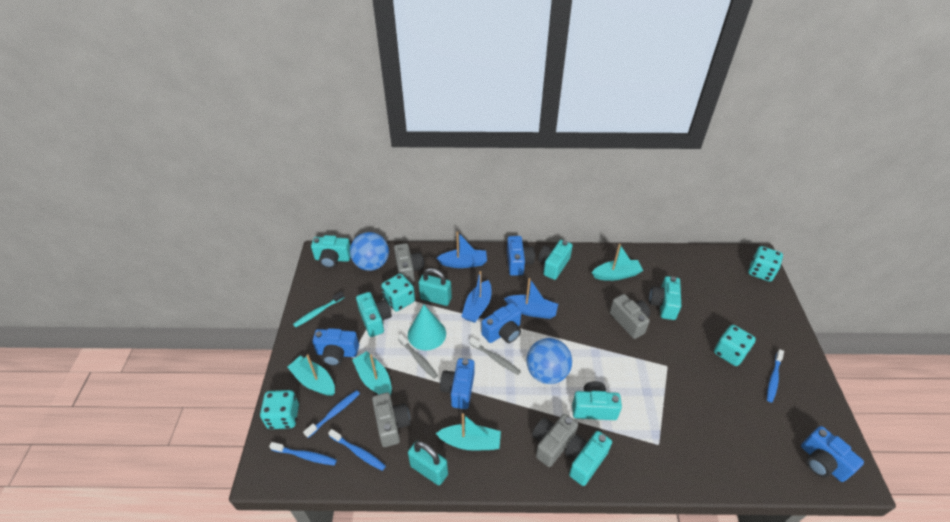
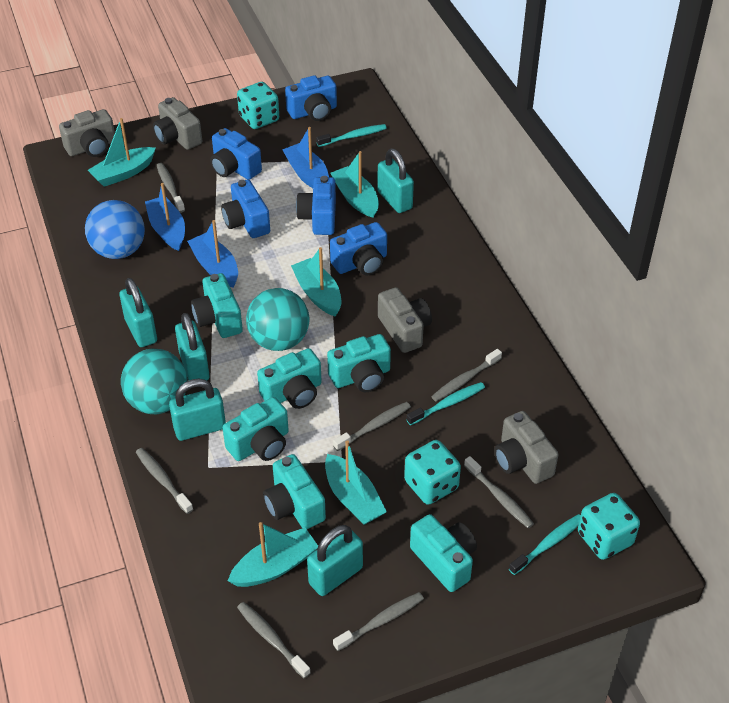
blue ball: [350,232,389,271] [526,338,572,384] = 2 -> [85,200,145,259] = 1
blue toothbrush: [269,442,337,465] [303,390,360,438] [328,429,386,471] [767,349,784,403] = 4 -> none = 0
grey toothbrush: [398,334,438,379] [469,337,521,375] = 2 -> [136,448,193,514] [157,163,185,213] [237,602,311,678] [333,402,411,451] [333,592,424,651] [431,349,502,401] [464,456,534,528] = 7
turquoise ball: none = 0 -> [121,349,188,414] [246,288,309,351] = 2
turquoise boat: [287,354,335,396] [352,351,392,396] [436,413,501,450] [592,244,643,281] = 4 -> [88,118,156,187] [228,522,318,587] [291,247,342,316] [325,440,387,525] [330,151,379,218] = 5
turquoise cone: [408,305,446,350] = 1 -> none = 0
turquoise dice: [260,390,299,429] [381,274,415,311] [714,325,756,366] [748,246,783,282] = 4 -> [237,82,279,129] [404,440,461,505] [578,493,640,560] = 3
turquoise padlock: [408,441,448,485] [418,268,452,306] = 2 -> [119,278,157,347] [169,379,226,441] [175,313,210,380] [307,525,363,596] [377,149,414,213] = 5
turquoise toothbrush: [293,291,345,328] = 1 -> [316,124,387,147] [407,382,485,425] [509,514,581,575] = 3

